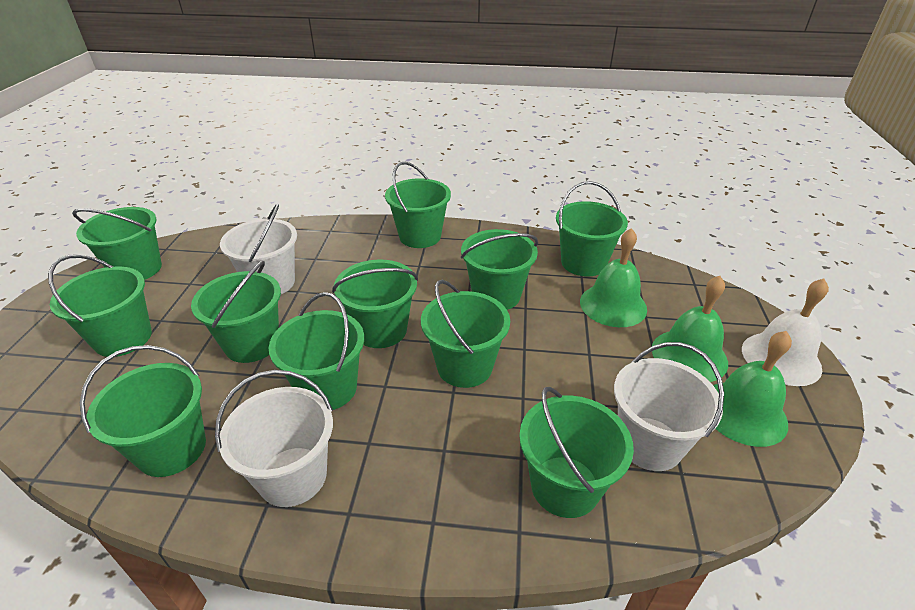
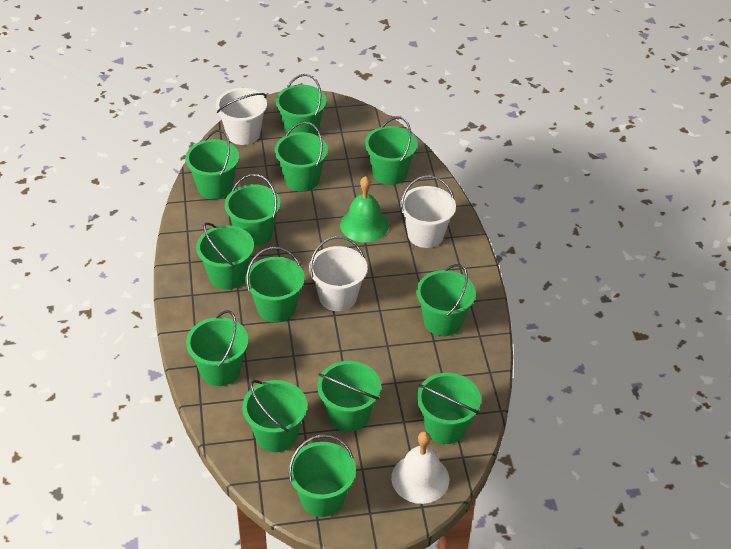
green bell: [580,228,647,327] [652,276,728,382] [713,331,792,447] = 3 -> [340,176,389,243] = 1
green bucket: [48,254,152,357] [72,207,162,280] [80,345,206,477] [191,261,281,363] [269,292,364,410] [332,259,418,348] [385,162,451,248] [421,280,510,388] [461,229,538,310] [519,387,634,518] [556,181,628,277] = 11 -> [185,130,239,199] [186,310,248,386] [196,223,254,290] [225,174,280,246] [242,380,307,452] [246,247,305,323] [274,122,328,192] [275,74,327,135] [288,434,356,517] [317,361,381,432] [365,117,418,185] [416,264,476,336] [417,373,481,444] = 13

